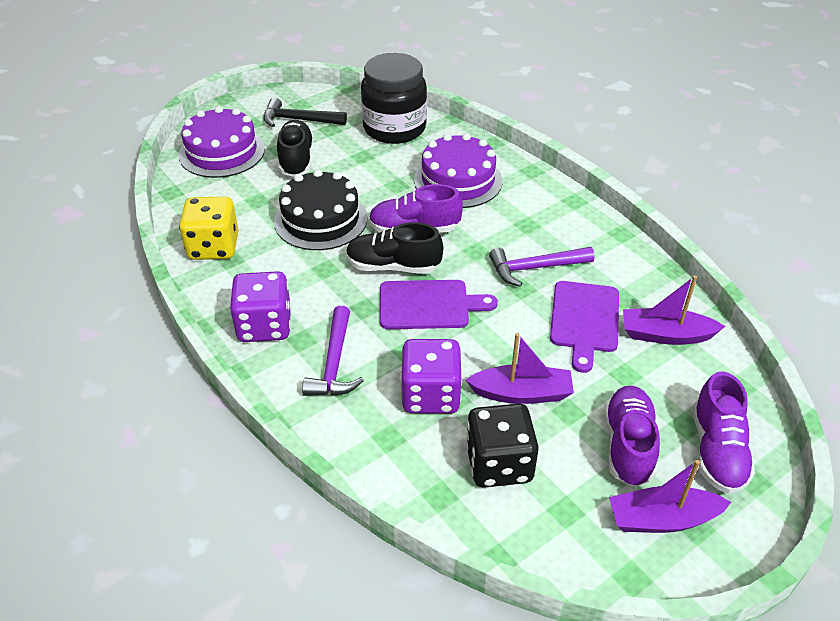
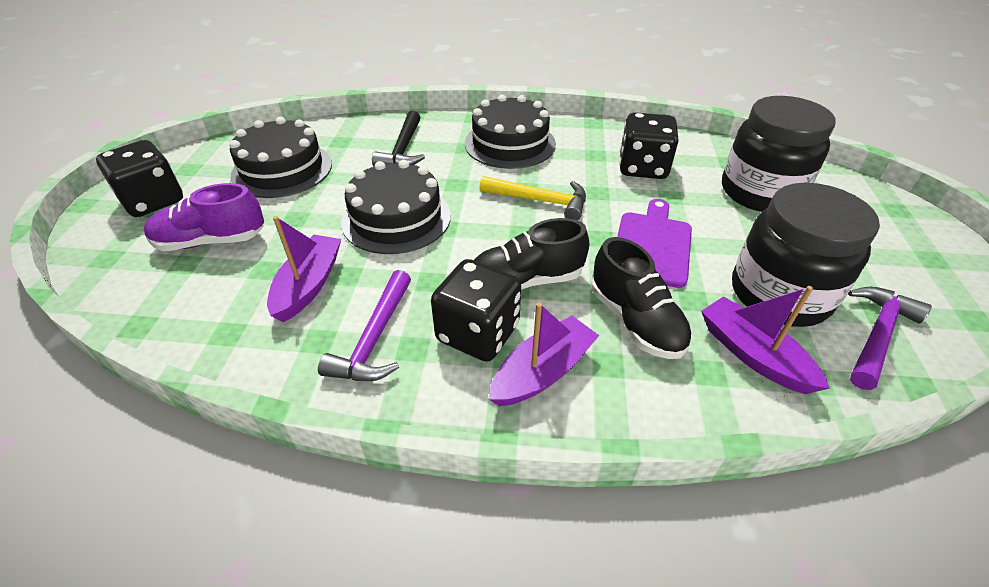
black cake: [274,169,368,250] = 1 -> [229,117,332,198] [341,160,451,254] [465,95,556,169] = 3
black dice: [466,404,539,488] = 1 -> [96,140,183,217] [431,259,521,362] [619,112,678,179] = 3
black jar: [361,53,427,144] = 1 -> [722,96,836,212] [732,183,880,327] = 2
purple cake: [179,106,265,178] [414,133,502,208] = 2 -> none = 0
purple cutting board: [380,280,498,329] [550,281,619,373] = 2 -> [617,199,692,288] = 1
purple dice: [230,271,291,342] [400,339,462,414] = 2 -> none = 0
purple shoe: [369,184,463,233] [604,386,660,487] [692,371,755,494] = 3 -> [144,183,264,251] = 1
yellow dice: [179,197,239,260] = 1 -> none = 0
yellow hammer: none = 0 -> [480,176,586,220] = 1

